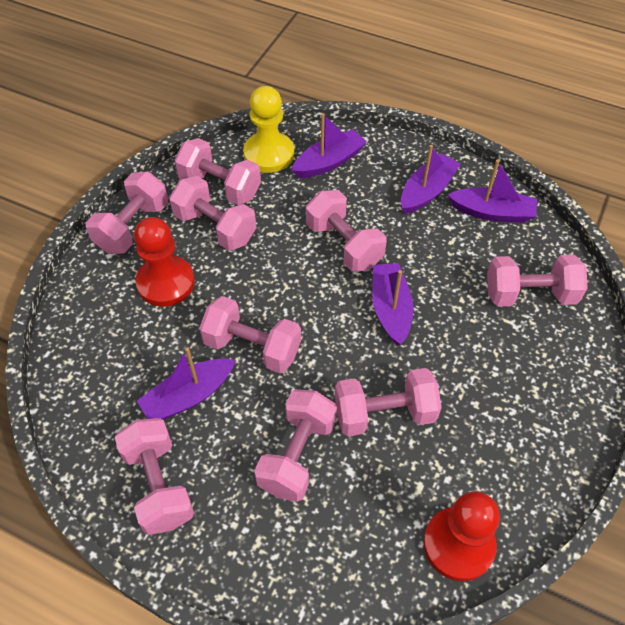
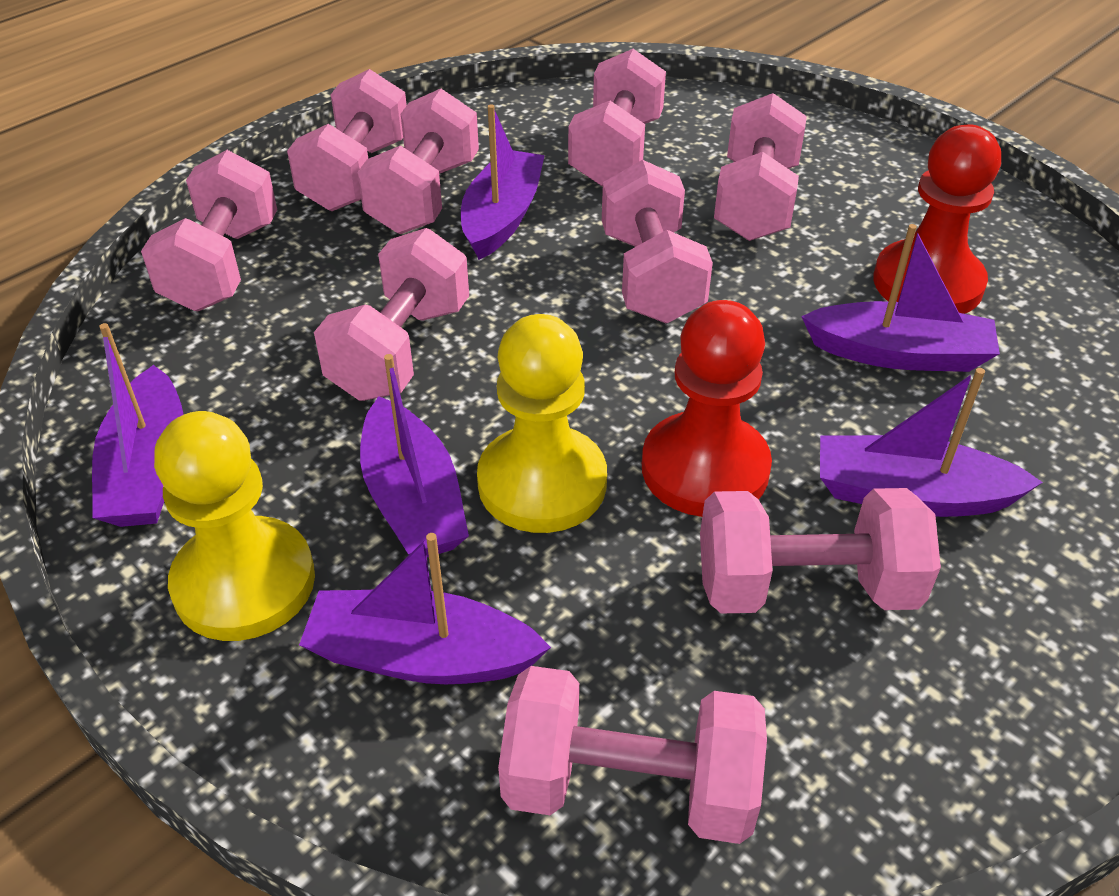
purple boat: [137,347,235,420] [292,113,367,178] [372,263,414,346] [401,145,460,214] [448,160,537,223] = 5 -> [92,323,184,527] [299,533,551,684] [360,354,469,557] [461,104,545,260] [801,224,1000,372] [820,368,1043,517] = 6
yellow pawn: [243,86,294,173] = 1 -> [154,411,315,641] [477,314,607,533] = 2

